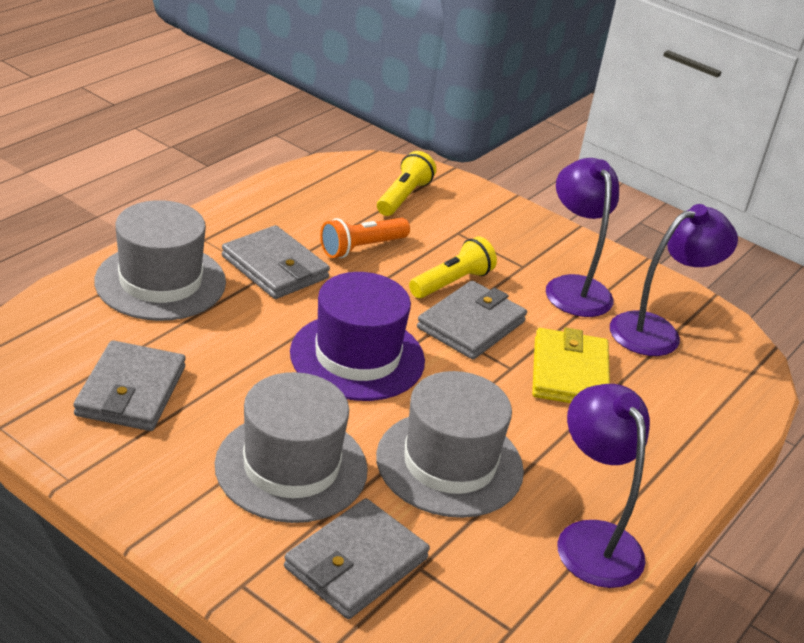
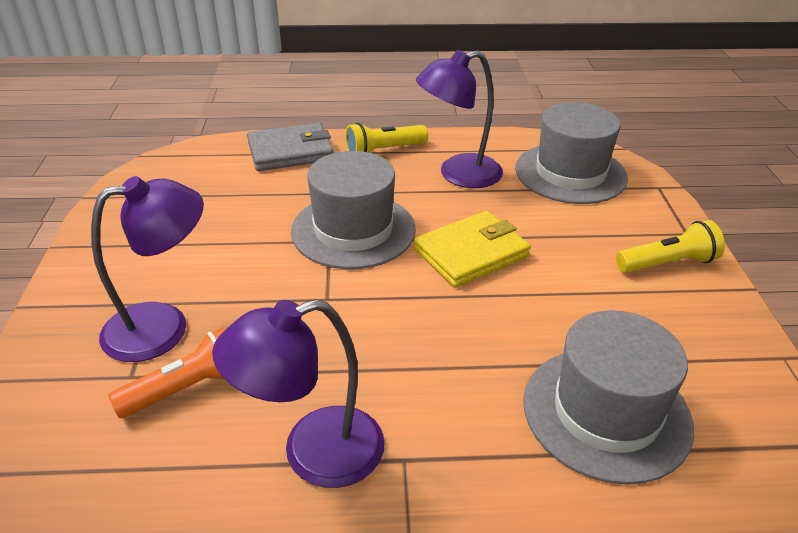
grey wallet: [73,340,185,431] [222,225,330,299] [284,498,430,619] [417,281,527,360] = 4 -> [247,123,334,171] = 1
purple hat: [290,272,425,401] = 1 -> none = 0

